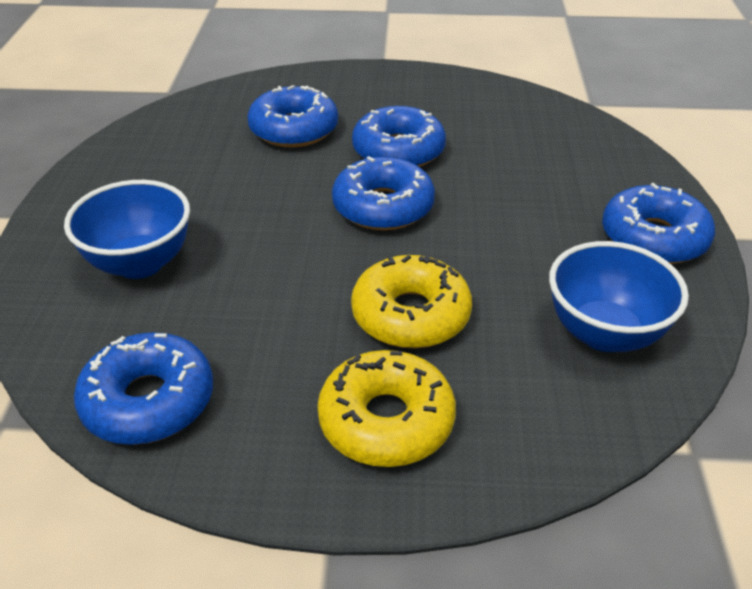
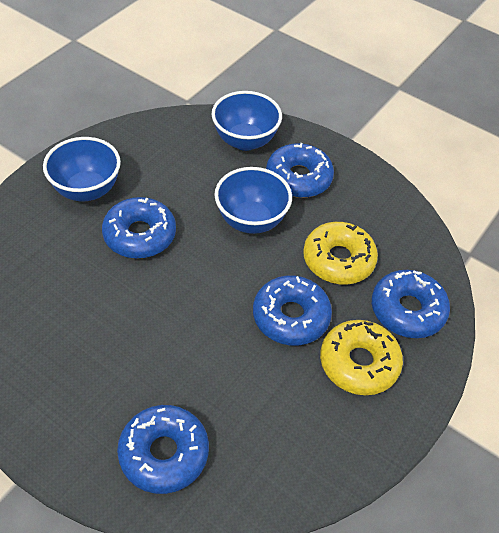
blue bowl: [64,180,190,279] [549,241,689,352] = 2 -> [43,137,121,201] [212,91,282,151] [215,167,292,234] = 3

